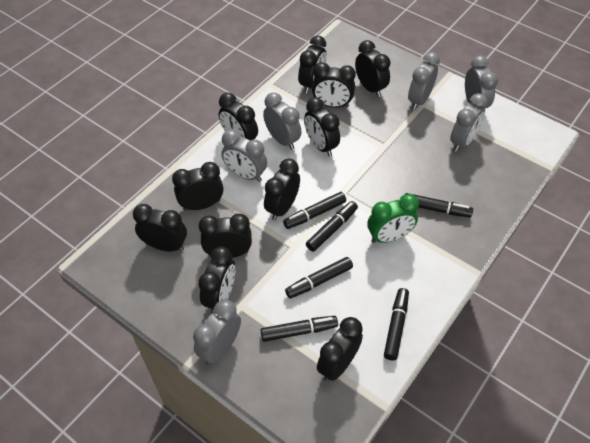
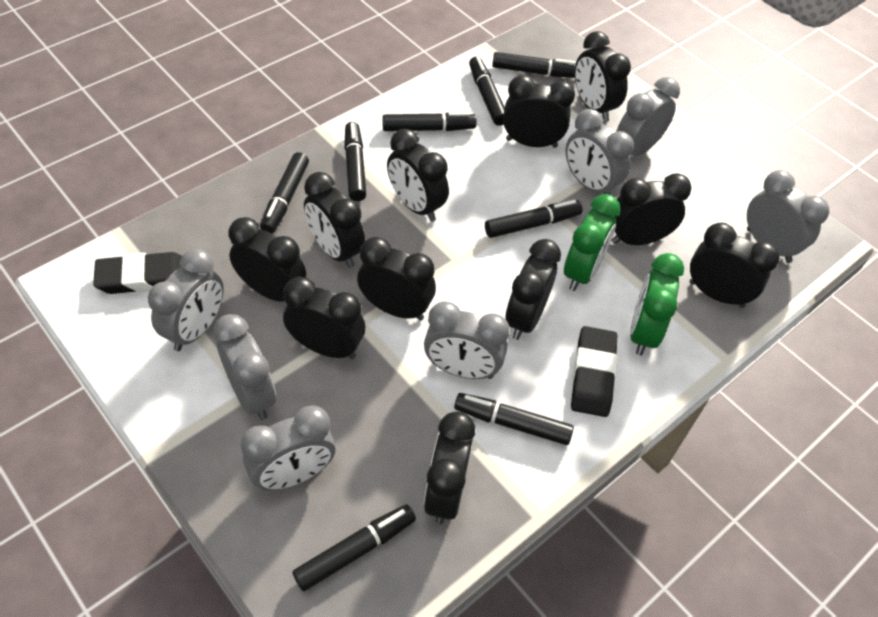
black eraser: none = 0 -> [93,252,182,294] [571,326,618,417] = 2
black marker: [260,316,338,342] [283,192,346,229] [285,257,353,298] [306,201,358,252] [384,288,409,361] [406,193,473,218] = 6 -> [260,152,309,233] [292,504,416,591] [344,122,366,201] [382,112,477,131] [454,393,574,445] [469,57,505,125] [485,200,583,238] [492,52,576,78] = 8
green clock: [367,194,419,243] = 1 -> [564,194,621,291] [630,253,684,355] = 2
grey clock: [193,299,241,365] [221,130,267,182] [263,92,301,150] [408,52,440,110] [450,93,488,152] [465,55,498,108] = 6 -> [148,249,224,351] [213,314,276,420] [241,406,336,490] [424,301,510,379] [565,109,634,195] [616,77,680,156] [747,170,829,263] = 7

